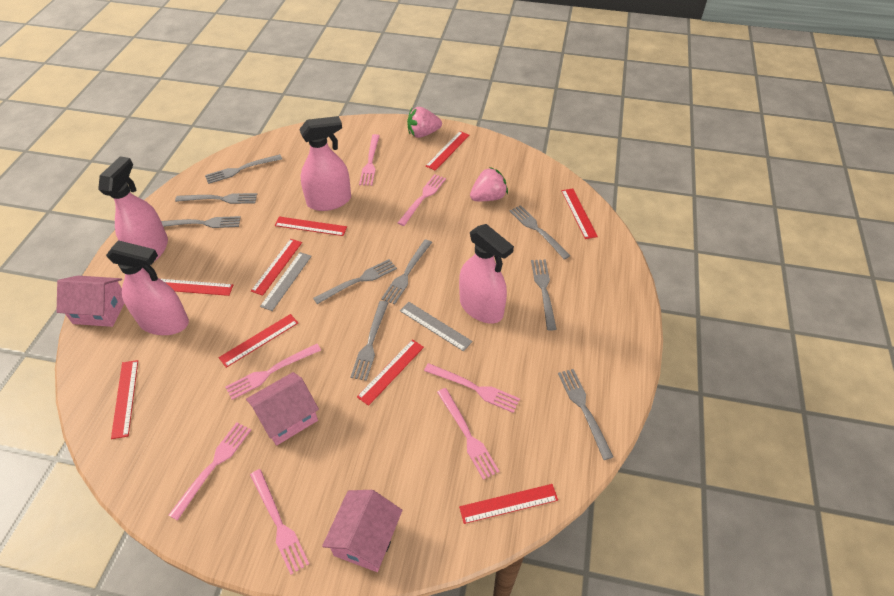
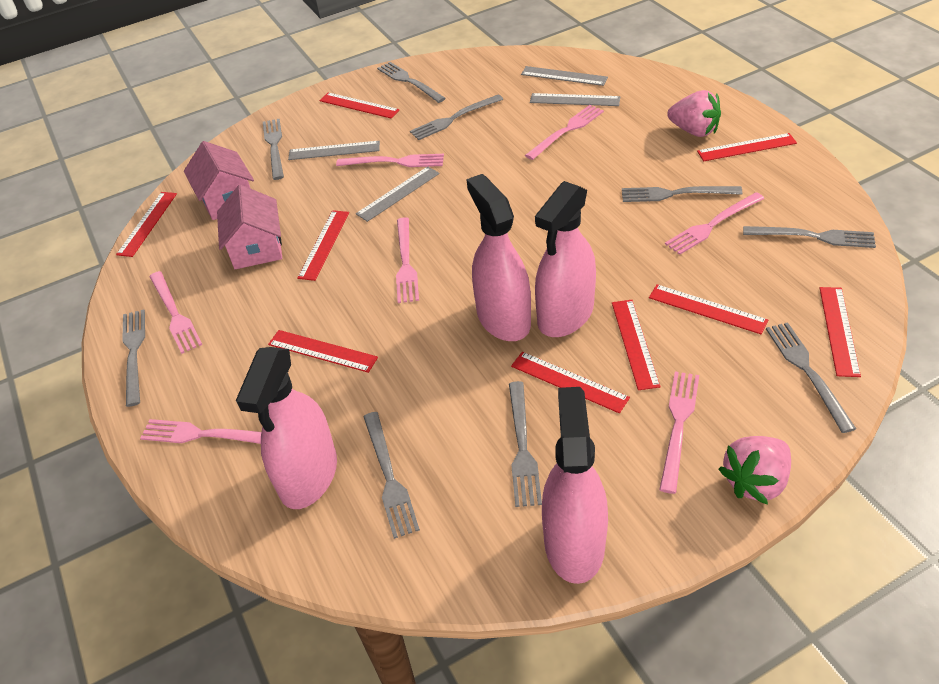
grey ruler: [260,252,312,311] [400,302,472,352] = 2 -> [288,141,380,160] [356,166,440,222] [521,66,608,86] [530,93,620,106] = 4
pink house: [57,276,124,327] [246,372,319,446] [322,490,403,572] = 3 -> [184,141,254,220] [217,185,282,269] = 2

